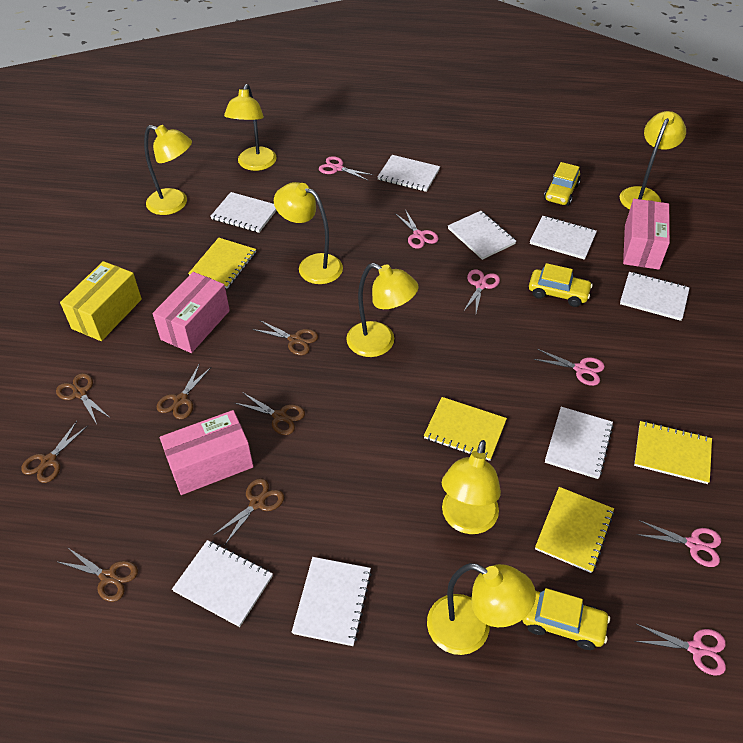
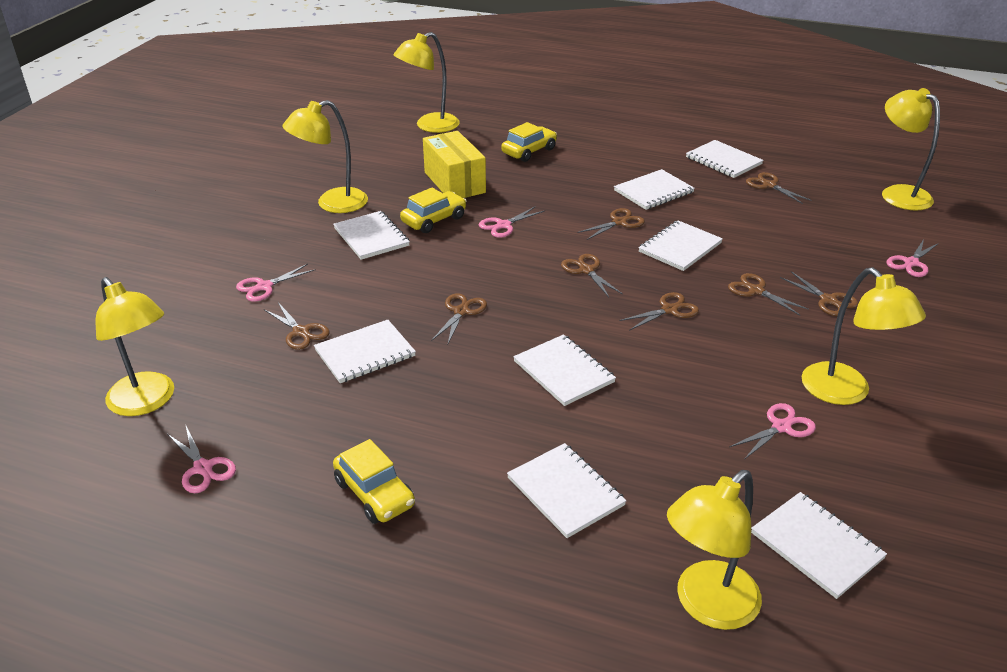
brown scissors: [21,421,88,483] [56,373,110,424] [58,547,138,602] [157,363,211,419] [213,478,284,544] [235,392,305,435] [252,320,318,355] = 7 -> [264,303,330,350] [432,293,487,344] [561,254,623,297] [577,208,645,240] [619,292,699,331] [728,273,809,315] [746,172,811,204] [780,271,858,316] = 8
pink box: [152,272,230,353] [160,410,254,495] [623,199,670,270] = 3 -> none = 0
pink scissors: [319,156,373,180] [395,209,439,249] [463,269,500,313] [533,349,605,386] [635,624,726,676] [637,520,721,567] = 6 -> [168,424,236,493] [236,264,316,302] [479,206,545,238] [729,403,816,460] [886,239,939,277] = 5
yellow lamp: [144,125,192,215] [224,84,277,171] [274,182,343,284] [346,263,419,357] [427,563,536,655] [442,440,501,534] [620,111,686,210] = 7 -> [96,277,174,416] [283,100,368,213] [394,32,460,133] [667,470,762,630] [801,267,926,405] [882,88,940,210] = 6
yellow notebook: [188,238,256,289] [424,397,507,461] [535,487,614,573] [634,421,712,484] = 4 -> none = 0

